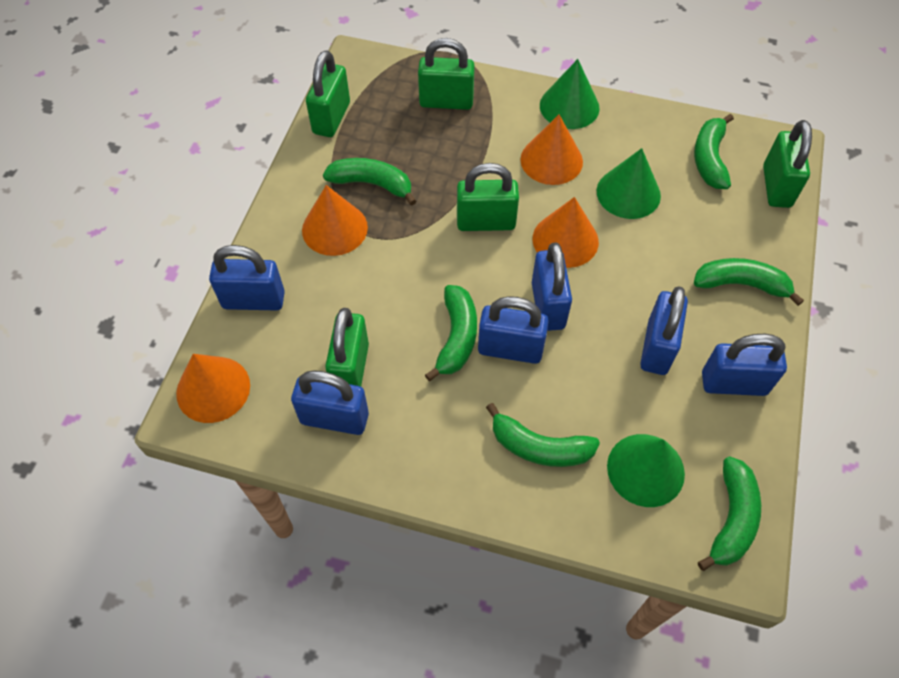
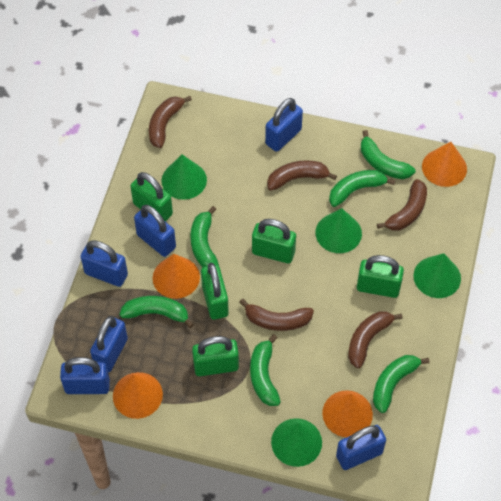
brown banana: none = 0 -> [149,96,192,148] [239,298,314,331] [267,160,337,191] [348,311,403,368] [377,179,427,231] = 5
green cone: [540,59,600,129] [597,148,661,219] [607,434,685,507] = 3 -> [161,155,207,200] [271,418,322,467] [315,208,362,253] [414,253,461,298] = 4

